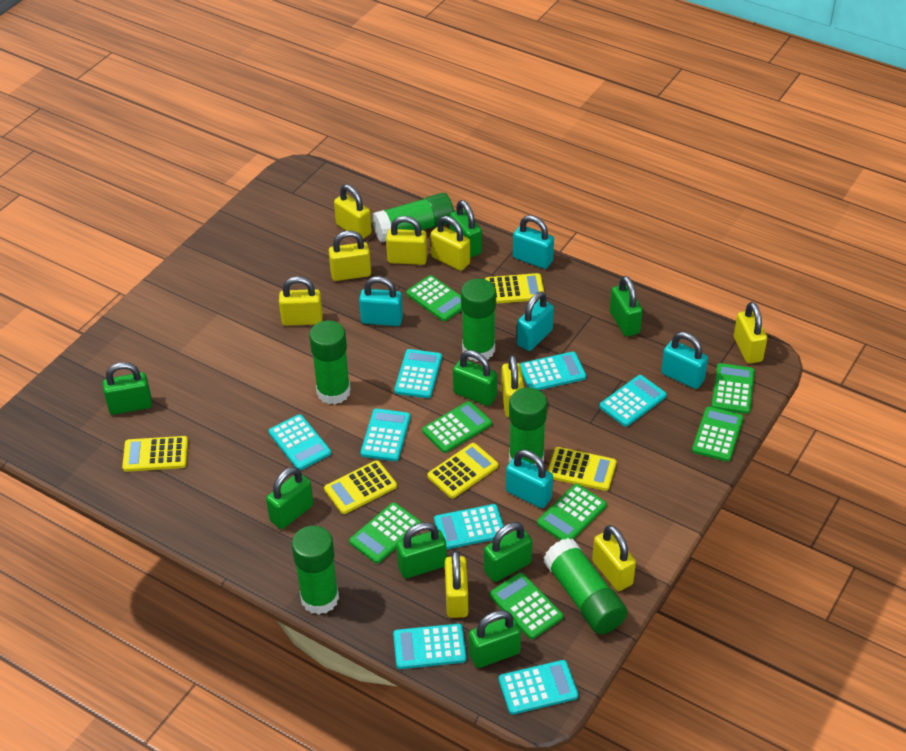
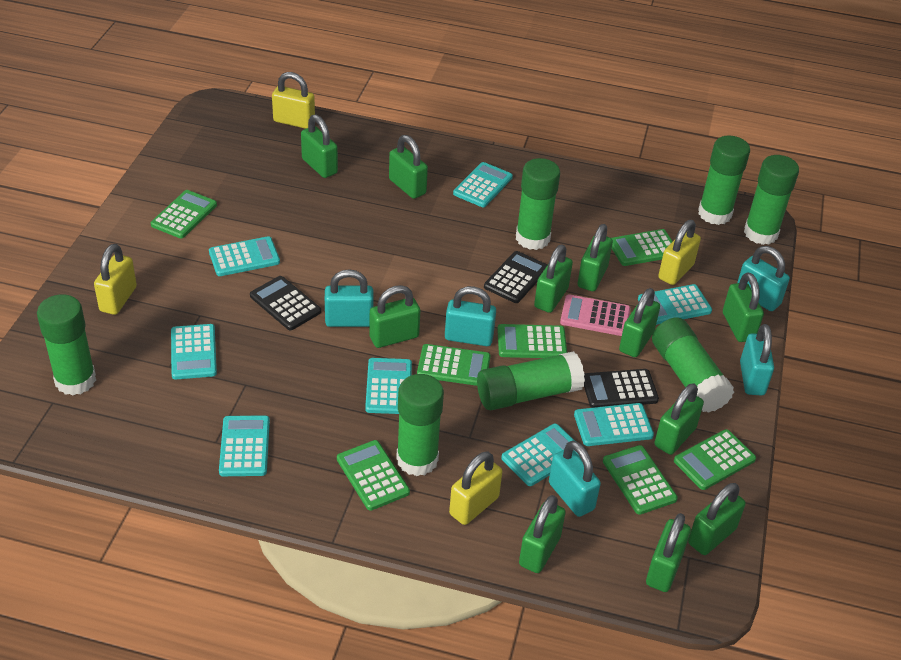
black calculator: none = 0 -> [250,276,321,330] [484,251,547,303] [584,369,659,408] = 3
green glue stick: [292,525,339,615] [309,320,351,405] [372,193,454,242] [461,278,496,362] [509,387,547,466] [544,538,627,634] = 6 -> [37,294,96,396] [396,374,444,476] [477,351,585,410] [516,158,560,250] [652,317,734,413] [698,136,750,225] [744,155,799,245] = 7
green padlock: [103,362,152,415] [266,467,314,529] [396,522,447,579] [450,200,482,258] [453,350,497,406] [469,610,521,668] [484,522,532,582] [610,276,643,337] = 8 -> [301,115,338,178] [369,285,420,348] [389,135,428,199] [519,495,566,573] [534,245,573,313] [578,224,613,291] [619,288,660,357] [646,513,691,592] [654,383,704,455] [688,483,746,555] [723,272,764,342] = 11
pink calculator: none = 0 -> [560,294,630,336] = 1
yellow calculator: [122,436,188,472] [324,460,397,514] [428,443,498,498] [485,273,544,304] [548,447,616,491] = 5 -> none = 0
yellow padlock: [279,276,323,326] [329,231,371,281] [334,184,372,239] [386,216,428,265] [431,216,470,271] [445,550,468,618] [501,355,524,418] [592,525,636,591] [734,302,767,364] = 9 -> [94,244,137,315] [272,72,315,129] [449,451,502,525] [658,220,701,285] = 4

